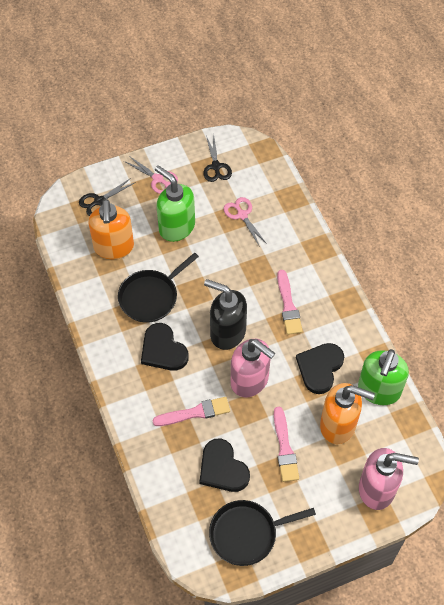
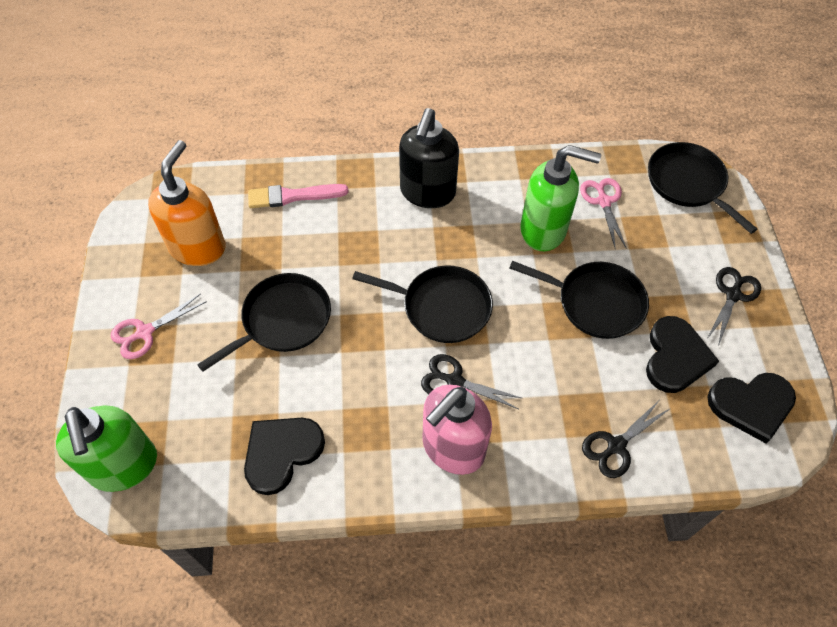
black pan: [118,253,199,323] [209,500,316,566] = 2 -> [197,273,331,372] [352,265,493,343] [509,261,649,339] [648,142,757,234] = 4
black scissors: [79,178,136,216] [203,134,232,182] = 2 -> [421,354,521,409] [582,401,671,478] [707,267,761,346] = 3
orange soap dispenser: [88,199,134,259] [320,383,375,444] = 2 -> [148,140,226,266] = 1
pink brush: [152,397,230,426] [274,407,299,482] [277,270,303,335] = 3 -> [248,184,349,208] = 1
pink soap dispenser: [231,339,275,397] [359,448,419,510] = 2 -> [422,385,492,475] = 1

